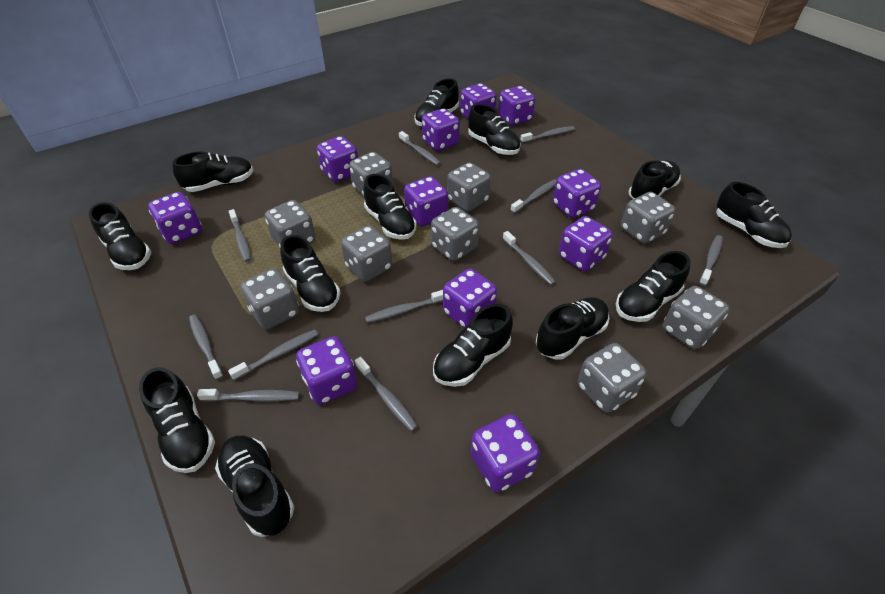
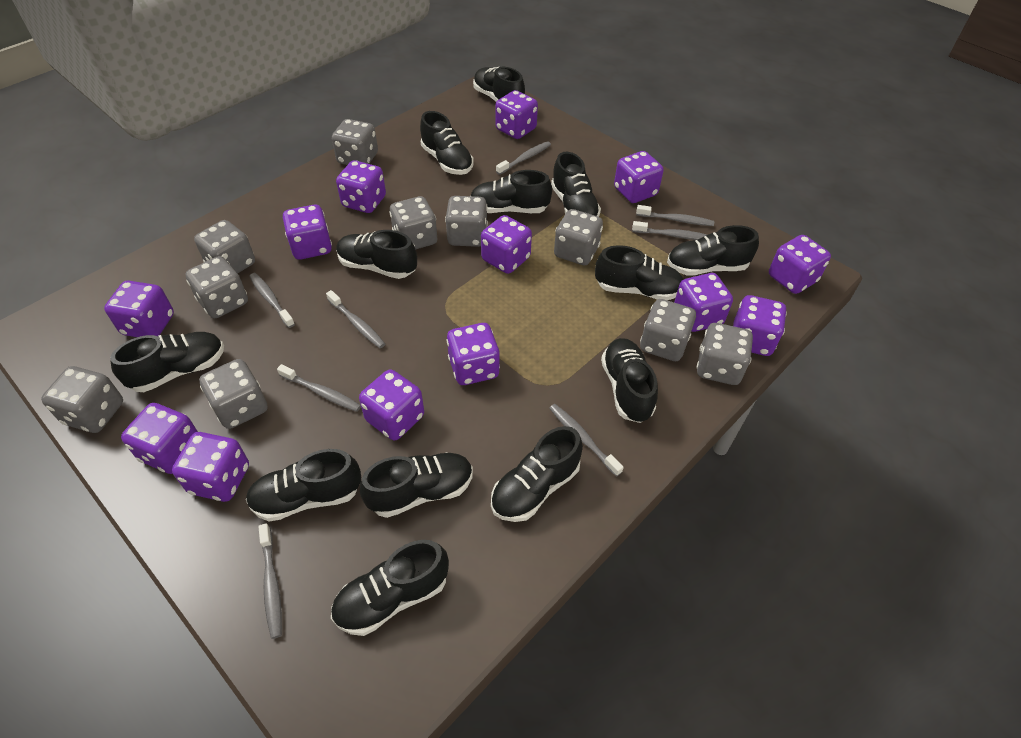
grey dice: [241,268,299,330] [265,200,316,247] [341,225,393,282] [349,152,393,196] [431,207,479,261] [447,163,491,212] [578,343,647,413] [621,192,675,244] [662,286,729,349] = 9 -> [41,366,123,433] [185,256,248,318] [194,220,255,274] [199,359,267,429] [332,119,378,165] [390,196,437,249] [445,196,488,247] [554,209,603,265] [640,299,696,361] [696,323,753,385] = 10
grey toothbrush: [189,314,223,380] [197,389,300,402] [228,329,318,381] [229,209,251,262] [355,357,418,431] [365,290,443,323] [399,131,441,166] [503,231,556,285] [510,179,556,214] [520,126,575,143] [699,235,723,286] = 11 -> [249,273,295,328] [258,523,282,639] [277,364,361,412] [326,290,385,348] [496,141,551,175] [549,404,624,477] [632,221,707,240] [636,205,714,226] = 8
purple dice: [148,192,202,244] [296,336,357,405] [317,136,358,182] [404,176,448,226] [422,108,460,151] [443,269,497,328] [460,83,496,119] [471,414,540,492] [498,86,535,126] [553,169,601,218] [559,216,612,271] = 11 -> [104,281,174,337] [121,403,198,474] [172,432,249,502] [283,205,332,260] [336,160,386,213] [359,369,424,440] [446,323,500,385] [481,215,532,274] [495,90,538,139] [614,151,664,203] [674,273,733,332] [733,295,787,356] [769,235,831,294] = 13

